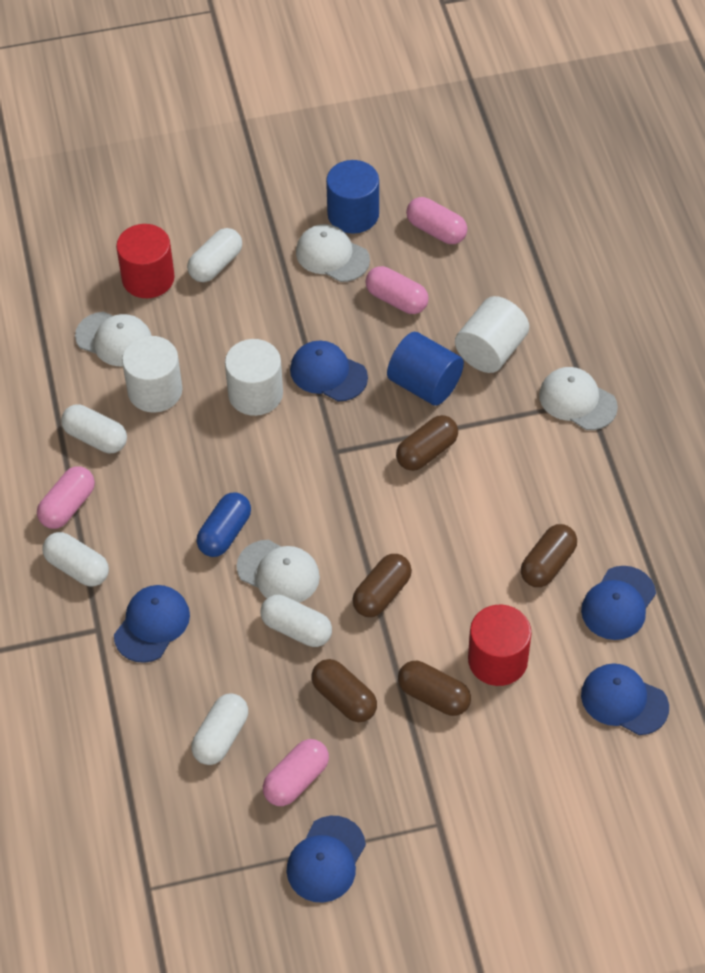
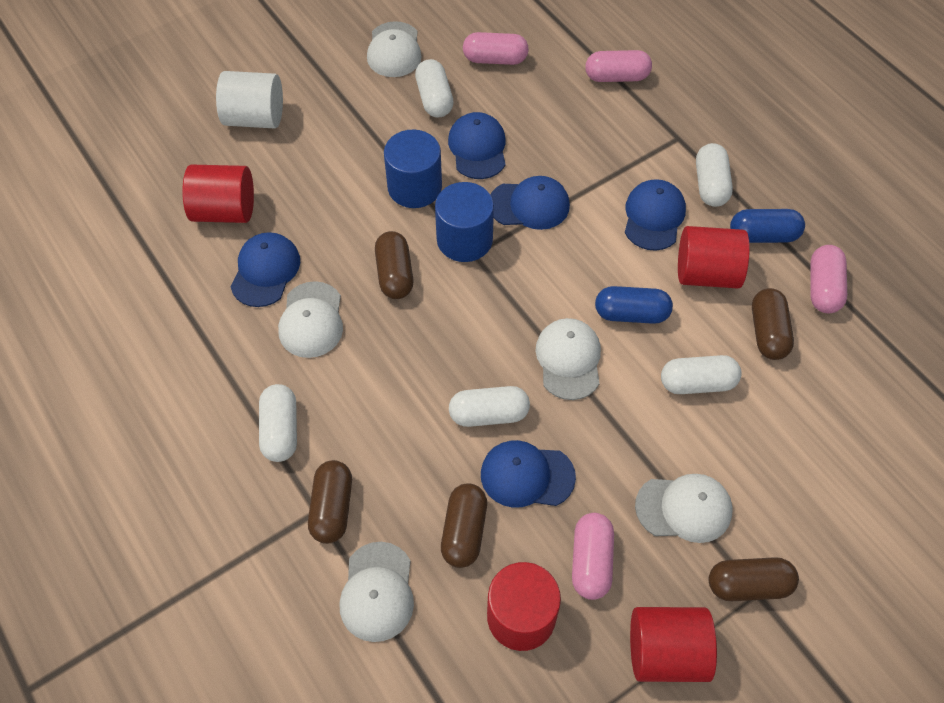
blue capsule: [196,492,251,557] = 1 -> [595,286,673,324] [730,209,805,243] = 2
red cylinder: [116,224,175,298] [468,605,532,686] = 2 -> [182,165,254,223] [487,562,561,651] [630,607,717,682] [678,226,750,288] = 4
white cap: [75,312,152,366] [237,540,320,603] [296,224,370,282] [539,367,618,430] = 4 -> [278,281,343,358] [339,542,414,642] [367,21,422,77] [536,318,601,400] [635,474,733,543] = 5
white cylinder: [122,336,182,412] [225,339,283,416] [455,296,529,373] = 3 -> [216,71,283,128] = 1

